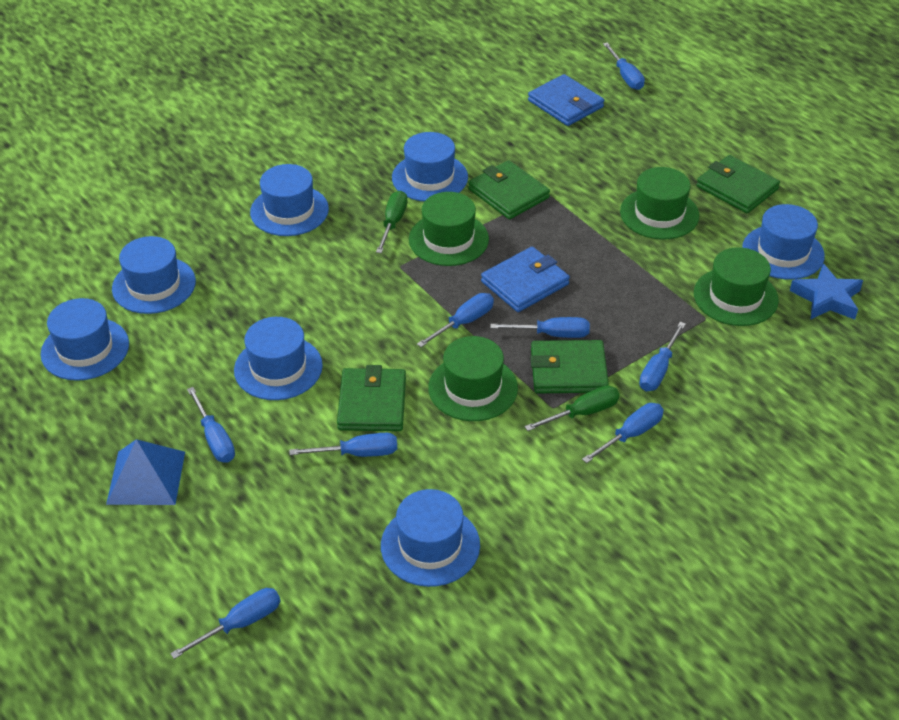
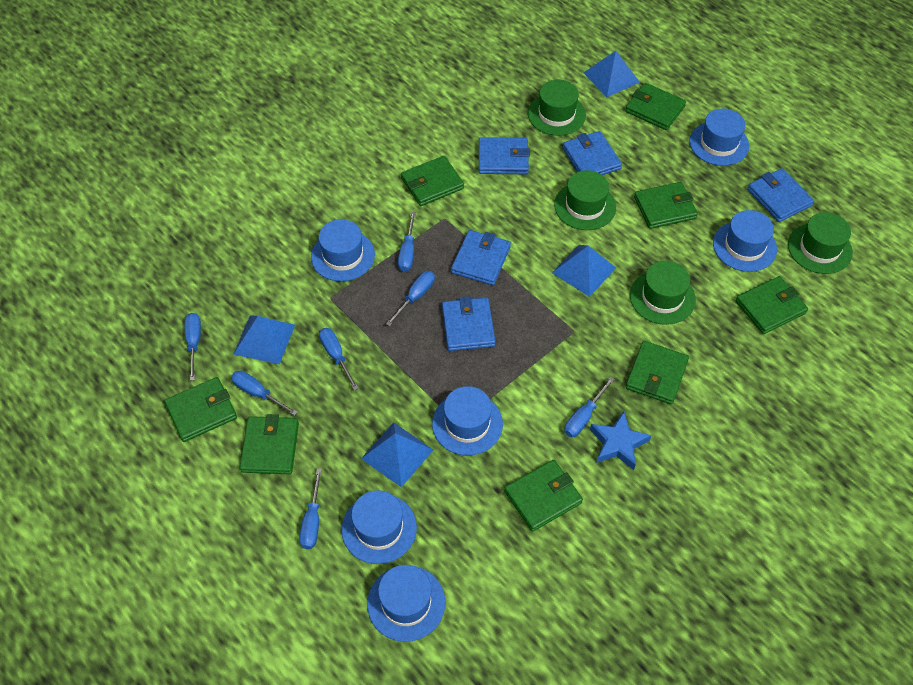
blue hat: [41,298,129,381] [112,236,196,314] [234,317,323,400] [250,164,329,236] [381,489,480,587] [392,132,468,202] [742,204,825,280] = 7 -> [311,219,375,281] [341,490,417,564] [367,565,445,642] [432,386,503,456] [689,109,749,166] [713,210,777,272] = 6
blue pyramid: [106,439,185,505] = 1 -> [234,315,295,364] [361,423,433,487] [552,245,616,297] [584,51,640,97] = 4
blue screwdriver: [170,588,280,659] [187,387,235,463] [289,433,397,457] [417,293,494,347] [490,317,590,338] [582,403,664,463] [603,43,645,90] [639,322,686,391] = 8 -> [185,313,201,381] [231,371,298,416] [299,468,322,549] [319,328,359,391] [386,271,435,326] [398,212,416,272] [564,377,615,437] = 7
blue wallet: [481,246,570,312] [528,74,604,126] = 2 -> [442,296,496,351] [451,230,511,285] [479,137,530,174] [563,131,622,175] [747,168,814,222] = 5
green screwdriver: [376,191,407,253] [525,386,620,431] = 2 -> none = 0
green wallet: [337,365,406,431] [468,160,550,219] [531,340,609,393] [696,155,780,213] = 4 -> [165,377,237,442] [240,414,299,474] [401,156,464,206] [504,460,583,532] [625,83,686,130] [626,341,689,404] [634,182,698,229] [736,276,808,334] = 8

